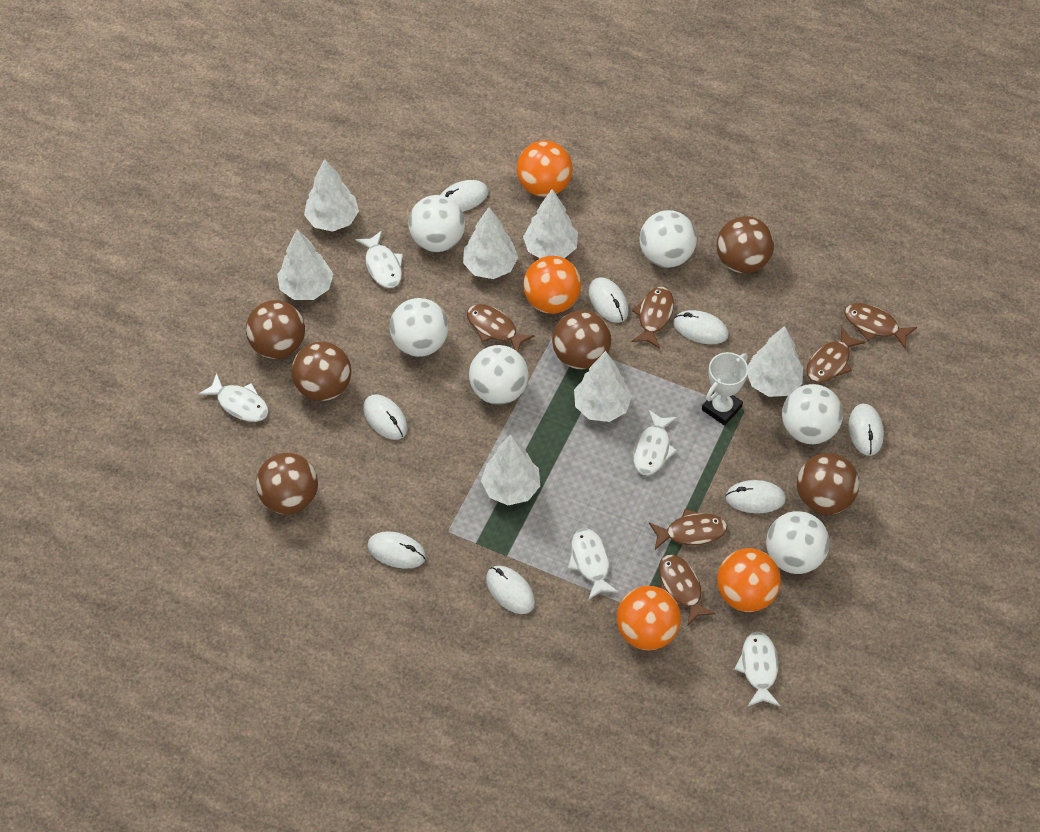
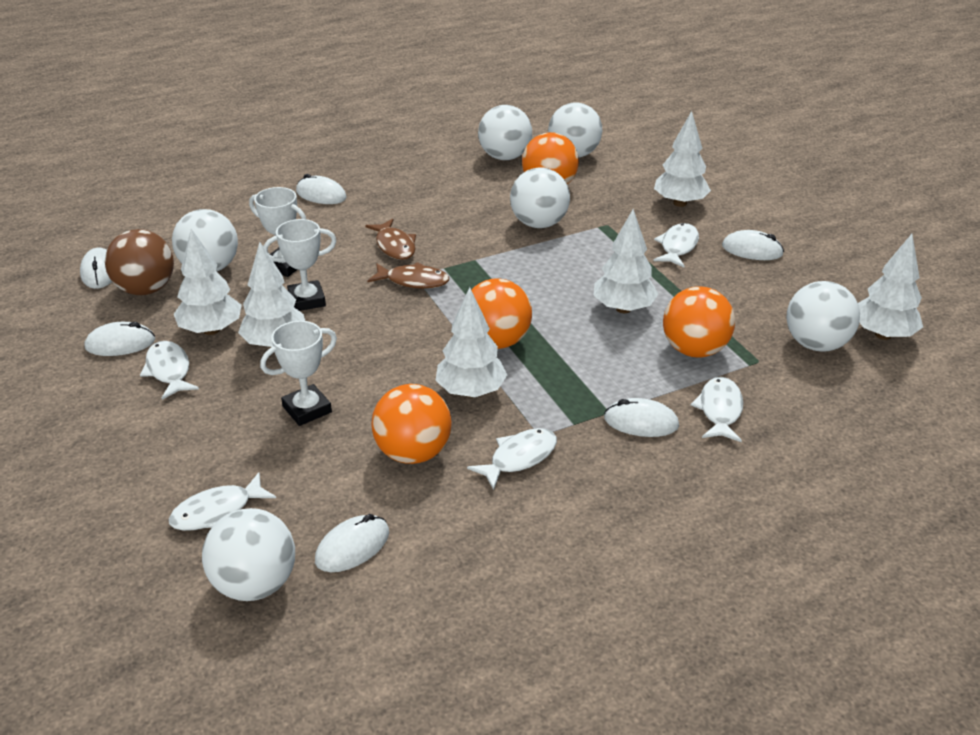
brown ball: [246,300,305,359] [256,453,318,514] [292,342,351,401] [552,310,611,370] [717,216,774,274] [797,453,859,515] = 6 -> [105,229,174,295] = 1
brown fish: [467,304,535,352] [632,287,674,349] [649,509,727,550] [659,554,716,625] [806,327,865,383] [844,303,917,349] = 6 -> [365,219,416,260] [368,262,449,289] = 2
white mouse: [363,394,408,440] [367,531,426,569] [441,180,489,212] [486,566,535,614] [589,277,629,323] [673,310,729,344] [725,480,786,513] [848,404,884,456] = 8 -> [80,248,112,289] [85,322,155,356] [296,174,347,204] [315,514,389,572] [604,398,679,437] [722,230,784,260] = 6
white tree: [277,229,333,300] [304,159,359,232] [463,207,518,279] [481,435,540,505] [523,189,578,258] [574,351,632,422] [747,326,803,397] = 7 -> [174,229,242,335] [238,242,305,348] [435,287,507,397] [593,209,658,313] [654,111,711,207] [858,234,923,340] = 6
white trophy: [702,352,748,426] = 1 -> [249,187,306,277] [260,321,337,426] [263,219,336,311] = 3

